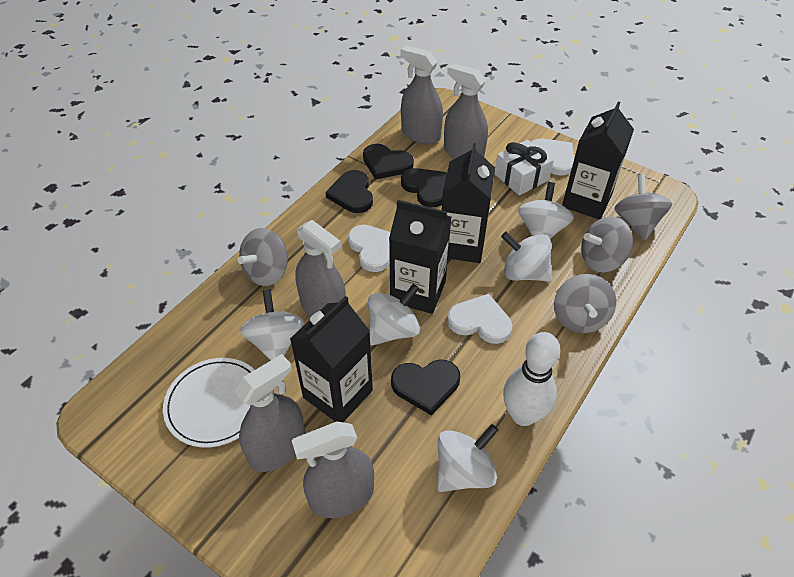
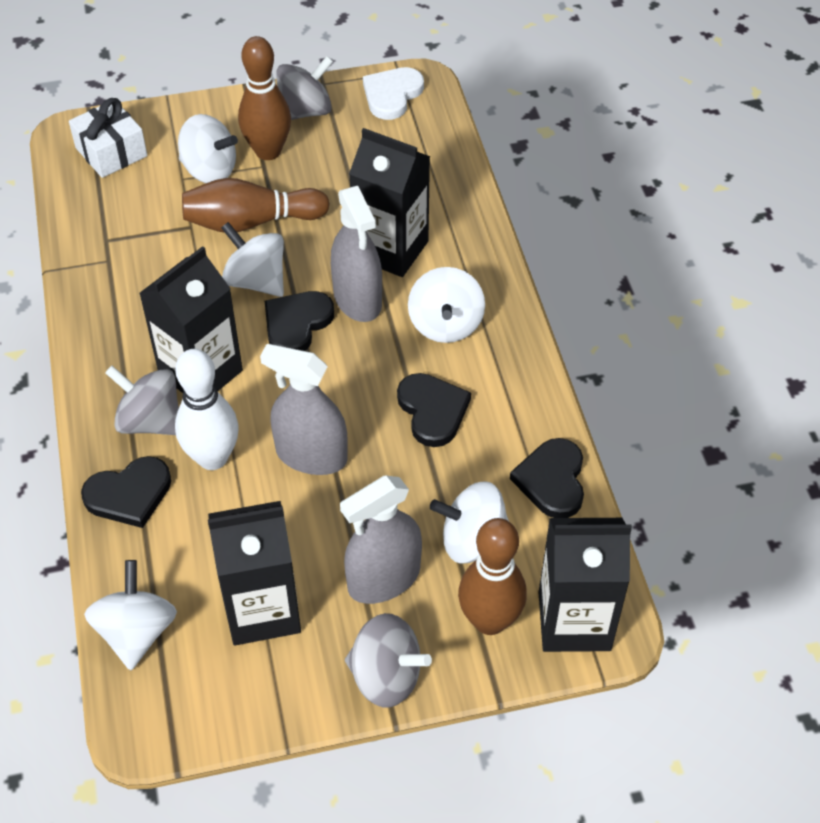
brown bowling pin: none = 0 -> [182,178,330,232] [238,36,291,160] [458,518,527,635] = 3
grey spinning top: [237,228,288,286] [554,274,616,333] [581,217,633,272] [614,174,672,241] = 4 -> [105,366,179,435] [277,56,333,120] [345,613,432,707] = 3
grey spray bottle: [235,354,305,472] [292,421,374,518] [295,220,346,317] [400,45,443,144] [444,63,488,159] = 5 -> [260,344,348,475] [331,186,382,322] [340,476,422,604] = 3
white heart: [348,225,391,272] [447,294,512,344] [532,139,574,175] = 3 -> [363,67,424,120] = 1
white plate: [163,358,255,448] = 1 -> none = 0

